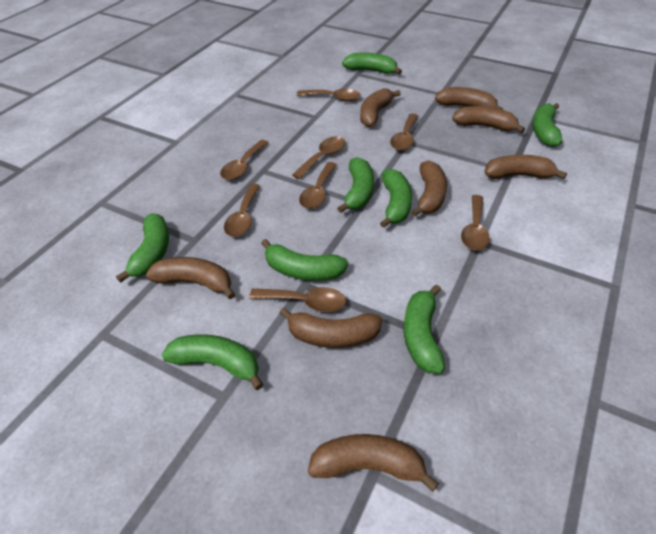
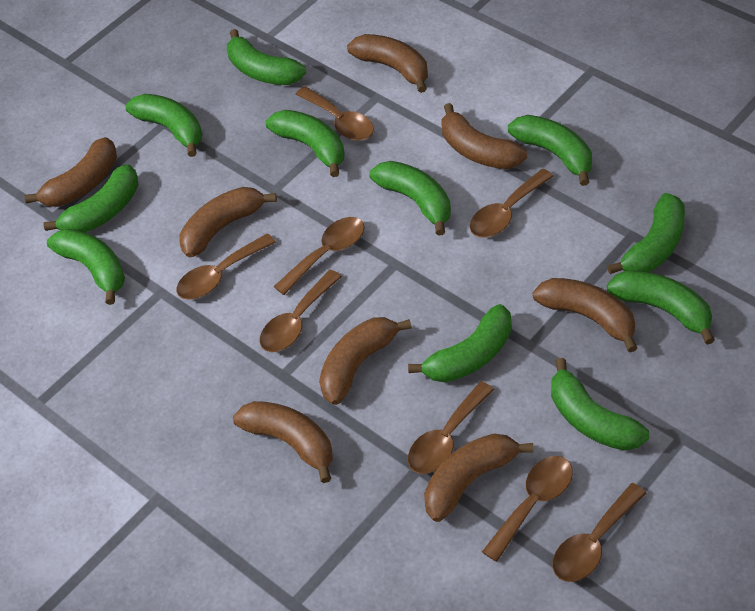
green banana: [116,213,169,283] [162,334,264,390] [261,239,348,281] [337,157,374,213] [342,53,402,74] [380,169,412,228] [404,284,445,374] [532,103,562,147] = 8 -> [44,164,138,233] [47,229,125,305] [125,94,202,157] [227,29,306,85] [266,110,345,177] [369,161,451,236] [408,304,512,382] [508,115,592,186] [551,358,649,451] [607,193,685,274] [607,270,715,345] = 11

